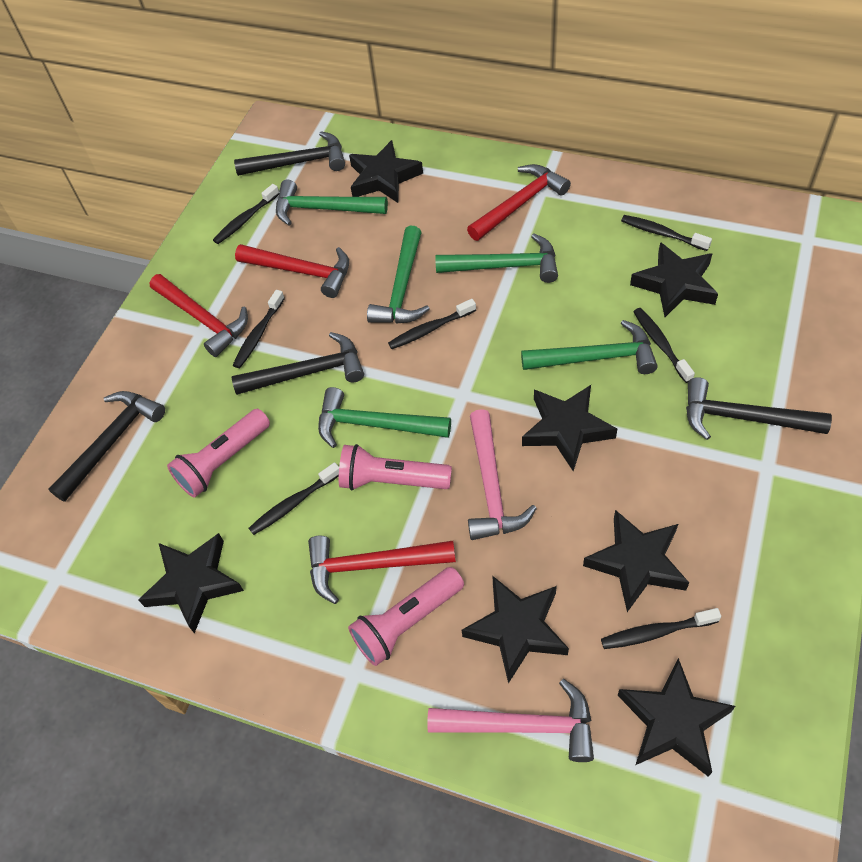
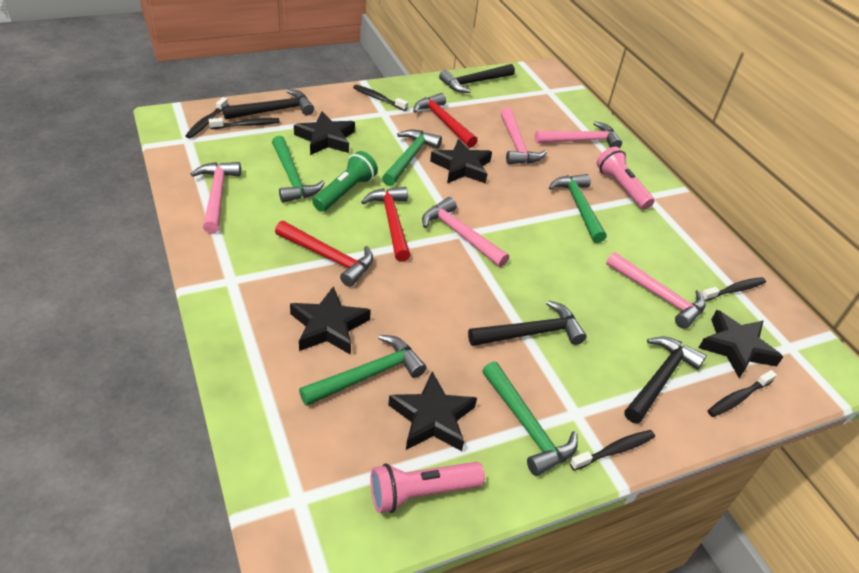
black star: [138,533,244,634] [349,140,423,203] [462,576,569,684] [522,385,617,471] [583,510,689,612] [618,658,735,777] [630,242,718,317] = 7 -> [290,286,371,355] [294,112,355,155] [388,371,477,451] [430,139,492,184] [699,310,783,378] = 5
black toothbrush: [213,184,279,244] [233,290,285,368] [249,462,339,535] [388,299,476,349] [601,608,721,649] [621,215,712,251] [633,308,695,383] = 7 -> [186,97,228,139] [209,118,280,129] [353,85,408,111] [570,430,655,471] [702,277,766,301] [708,370,777,417] = 6
green flashlight: none = 0 -> [313,151,378,212] = 1
pink flashlight: [167,409,270,498] [339,444,452,491] [348,567,464,666] = 3 -> [370,462,485,513] [597,147,654,210] = 2
pink hammer: [427,679,594,762] [468,409,537,540] = 2 -> [191,162,241,233] [422,197,509,267] [501,108,547,165] [534,121,622,148] [606,252,706,329] = 5
red hammer: [149,274,248,357] [235,244,349,298] [308,536,456,604] [467,164,571,241] = 4 -> [275,221,373,287] [361,187,411,262] [413,93,478,148] = 3

